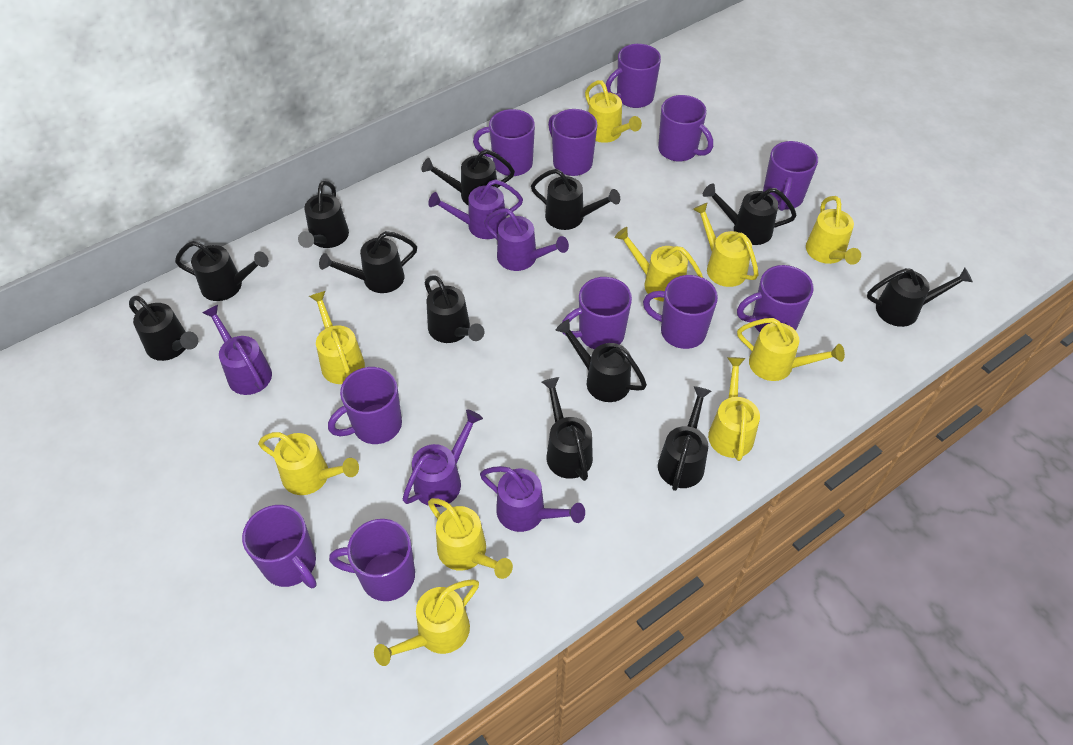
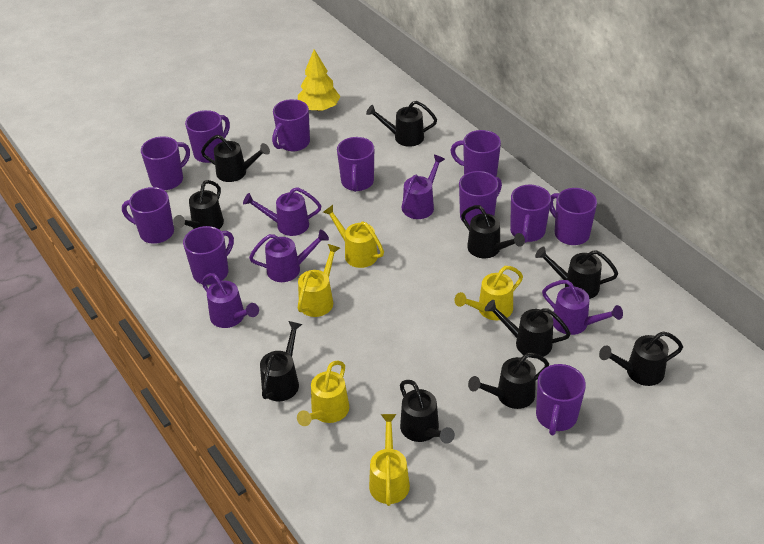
black watering can: [129,296,198,361] [175,241,269,301] [298,181,349,248] [319,231,417,293] [422,149,515,205] [425,275,484,343] [531,169,620,230] [542,377,593,481] [556,319,647,402] [658,386,711,491] [703,183,797,245] [867,268,973,327] = 12 -> [173,180,224,229] [201,135,270,182] [260,321,302,401] [366,101,437,147] [400,380,455,444] [461,205,525,258] [468,353,549,409] [485,300,571,358] [535,246,618,299] [599,331,683,386] = 10
yellow tree: none = 0 -> [298,49,340,111] = 1
yellow watering can: [258,432,359,495] [309,291,365,384] [374,579,479,666] [428,498,513,579] [585,80,642,143] [615,227,703,302] [693,202,759,287] [708,357,760,461] [737,318,845,381] [806,196,861,265] = 10 -> [297,361,349,426] [298,244,340,317] [323,205,384,268] [369,414,410,506] [455,266,523,320] = 5

